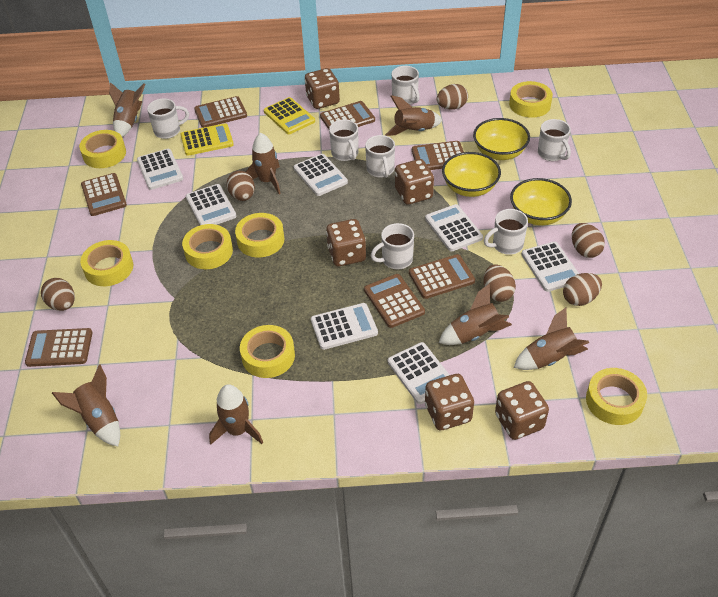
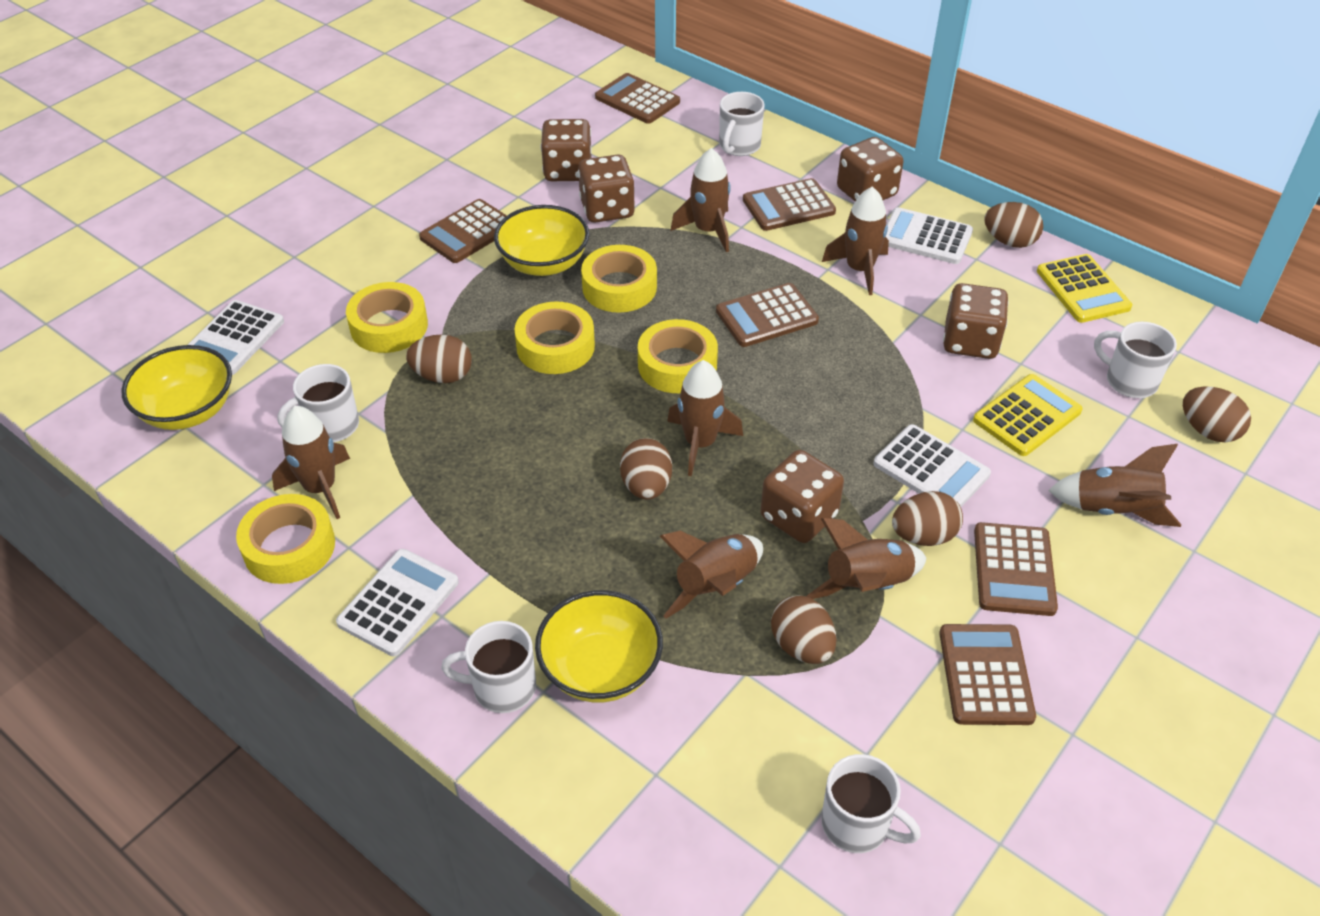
brown calculator: [25,328,92,367] [81,173,127,216] [194,96,247,128] [320,101,375,129] [364,274,425,328] [409,254,475,299] [412,141,464,170] = 7 -> [419,199,507,263] [595,73,680,124] [716,283,819,347] [743,178,836,231] [939,624,1036,725] [974,522,1058,616] = 6
white calculator: [137,149,183,190] [186,184,237,225] [294,154,348,196] [311,303,378,350] [388,342,449,404] [425,204,483,251] [521,242,579,292] = 7 -> [188,300,284,375] [336,549,459,656] [873,424,991,507] [885,207,973,264] = 4
white mug: [147,98,189,139] [329,119,359,161] [365,135,395,178] [371,223,414,269] [392,66,420,105] [484,209,528,255] [538,119,571,161] = 7 -> [277,364,359,442] [441,621,536,713] [719,92,765,156] [821,754,921,853] [1094,321,1177,398] = 5
yellow tape: [79,130,126,168] [80,240,133,286] [182,224,233,269] [235,213,284,257] [240,325,295,378] [509,81,553,118] [586,368,647,425] = 7 -> [236,494,335,584] [346,282,428,353] [515,302,595,374] [581,245,657,313] [638,319,718,393] = 5

